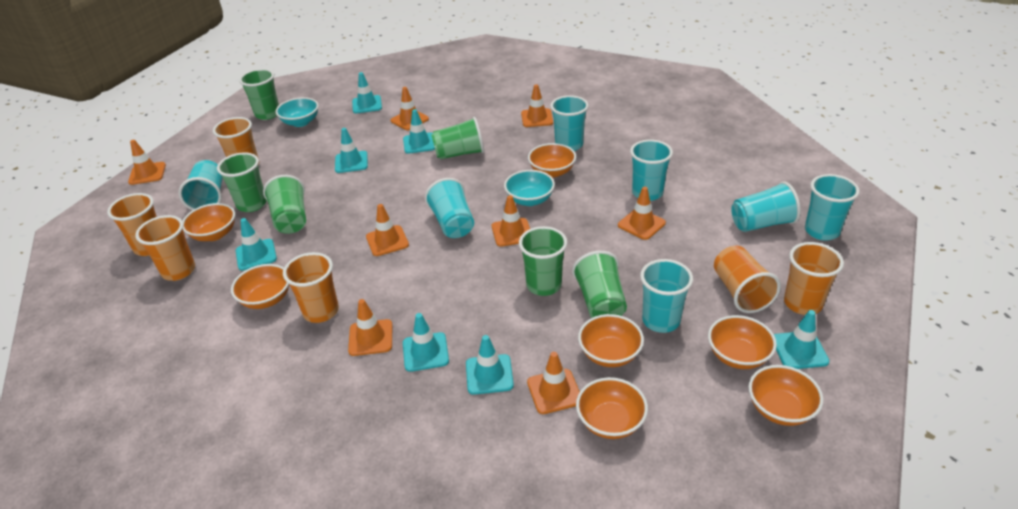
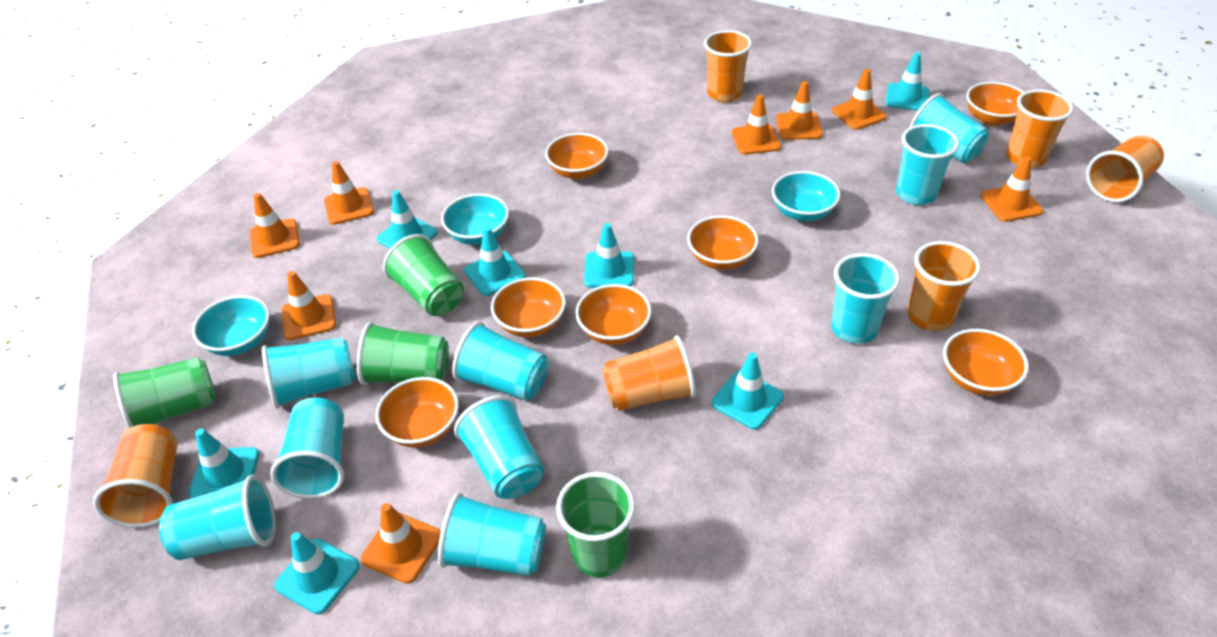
green cup: [217,153,267,212] [239,69,279,120] [263,175,306,234] [431,117,484,160] [519,226,567,296] [572,251,627,318] = 6 -> [113,357,216,429] [357,322,449,385] [383,234,464,316] [556,472,635,578] = 4
turquoise bowl: [275,97,319,127] [504,170,555,206] = 2 -> [192,295,270,356] [441,193,509,245] [772,171,840,221] = 3
turquoise cup: [179,160,223,210] [425,178,474,238] [550,95,589,151] [630,140,673,201] [640,259,693,333] [731,181,801,232] [805,174,860,241] = 7 -> [159,475,276,560] [262,337,355,408] [270,398,344,499] [438,492,546,576] [452,322,548,401] [454,395,544,499] [831,253,900,344] [896,124,959,205] [910,93,989,163] = 9

